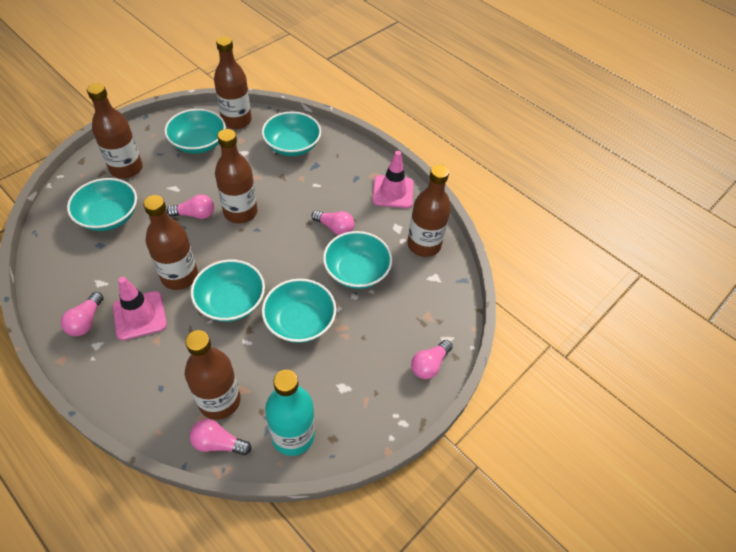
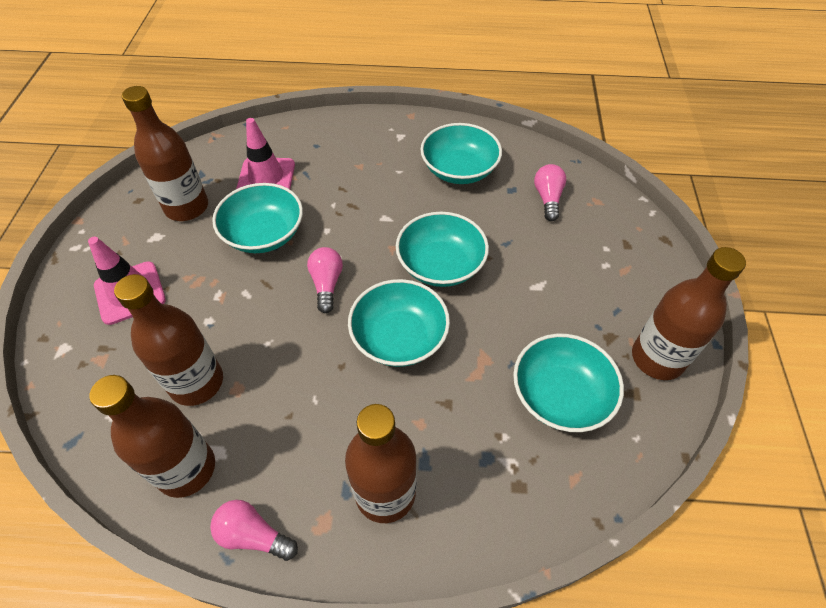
brown bottle: [87,83,143,179] [143,195,198,290] [185,330,241,420] [214,36,252,129] [215,129,257,224] [407,165,451,257] = 6 -> [89,375,215,498] [114,274,223,406] [122,86,208,221] [345,404,417,523] [632,247,746,380] = 5
pink light bulb: [61,292,104,336] [167,194,214,219] [190,419,251,455] [311,210,355,235] [411,340,453,379] = 5 -> [210,500,298,561] [307,247,343,313] [534,164,566,221] = 3
turquoise bottle: [265,370,315,456] = 1 -> none = 0
turquoise bowl: [67,178,137,231] [164,109,226,154] [191,260,265,322] [262,112,321,156] [262,279,336,343] [323,231,392,289] = 6 -> [212,183,303,253] [348,279,450,367] [396,212,489,287] [420,123,502,184] [513,334,624,432] = 5

